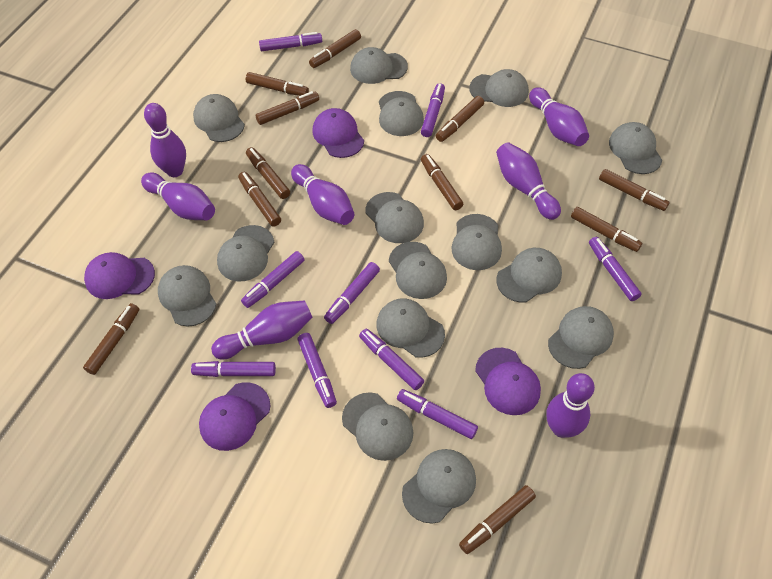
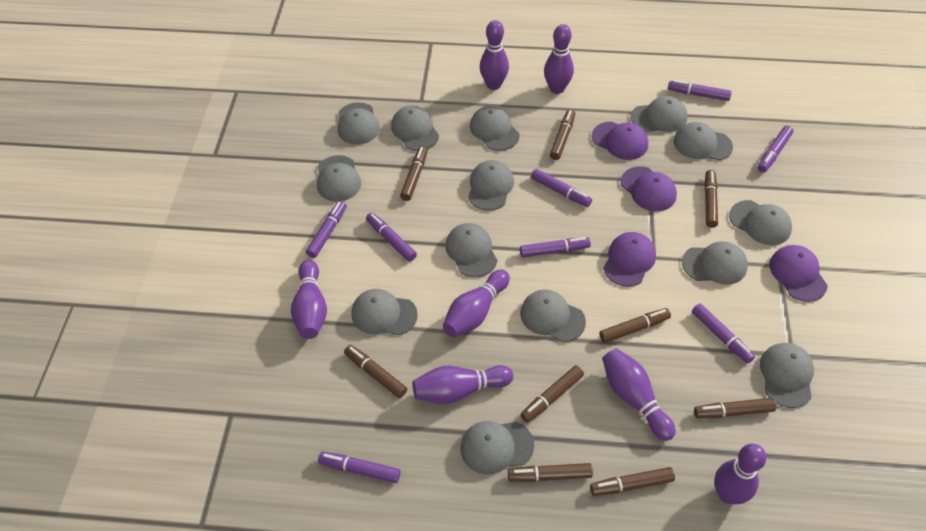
brown marker: [83,303,139,375] [238,172,281,227] [246,72,309,96] [246,147,290,199] [256,91,319,125] [309,29,361,68] [421,154,463,210] [436,96,484,142] [459,485,536,554] [571,207,642,252] [599,169,669,211] = 11 -> [344,345,407,398] [400,146,428,201] [508,463,593,482] [521,365,584,423] [550,109,575,160] [590,467,675,496] [599,308,671,343] [694,398,776,418] [704,170,718,228] = 9
grey cap: [158,265,216,327] [193,94,245,142] [217,225,274,281] [342,392,413,461] [350,47,408,84] [365,192,424,243] [376,299,445,358] [379,91,424,136] [389,242,447,299] [402,449,476,523] [451,214,502,270] [469,69,529,107] [496,248,562,303] [548,306,614,369] [609,122,662,174] = 15 -> [317,155,361,202] [338,102,380,145] [351,289,418,335] [391,105,439,151] [445,223,497,277] [460,421,534,474] [468,160,514,211] [470,105,520,151] [520,290,586,342] [631,96,688,132] [674,122,733,160] [682,241,748,285] [729,200,792,245] [760,343,814,408] = 14
purple marker: [191,361,276,377] [241,251,305,308] [259,32,322,51] [297,333,337,408] [324,262,380,324] [359,329,424,390] [397,389,478,439] [421,83,445,137] [589,237,642,301] = 9 -> [306,201,347,258] [318,452,400,483] [366,212,417,262] [520,237,591,258] [531,169,592,207] [668,80,732,101] [692,304,755,364] [758,126,794,172] = 8

